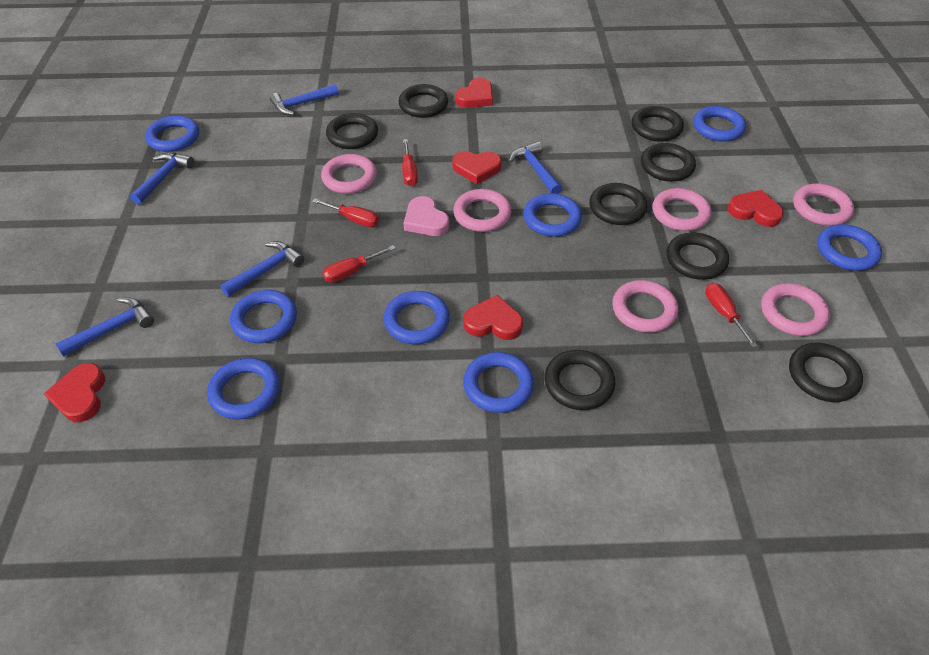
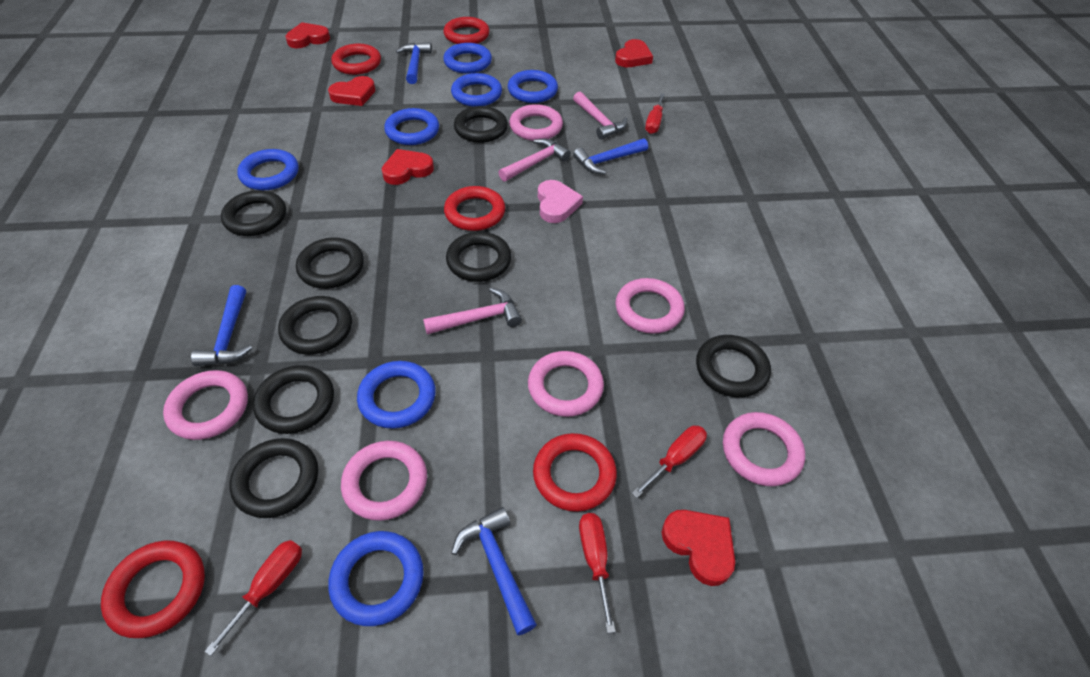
blue hammer: [55,297,154,356] [130,152,194,204] [220,241,304,297] [270,84,339,115] [509,141,562,194] = 5 -> [191,285,252,366] [396,42,432,84] [451,507,537,635] [573,138,648,174] = 4
blue ring: [145,116,199,152] [207,358,280,419] [230,290,297,343] [384,291,450,344] [463,352,534,413] [524,193,582,237] [693,106,746,141] [817,224,882,271] = 8 -> [237,149,298,190] [328,531,424,626] [357,361,436,429] [384,108,439,145] [443,43,492,74] [451,73,502,107] [508,70,558,103] = 7
pink hammer: none = 0 -> [423,288,522,334] [498,139,571,182] [573,92,627,139] = 3
red ring: none = 0 -> [101,540,205,638] [331,44,381,75] [443,17,490,44] [444,186,505,231] [533,433,617,512] = 5

